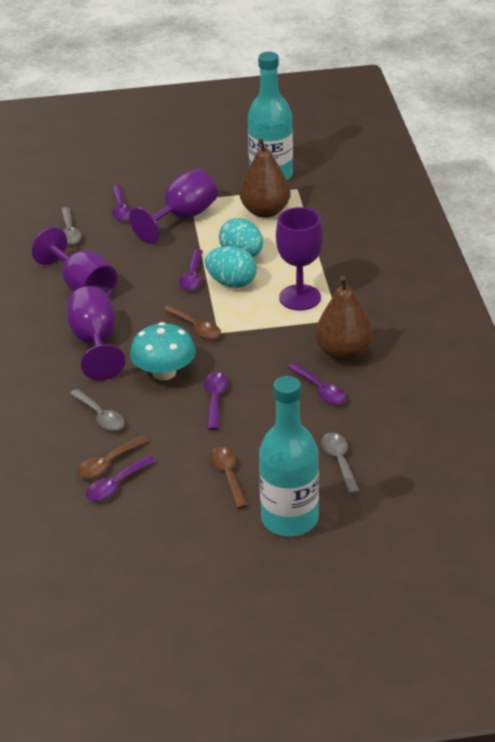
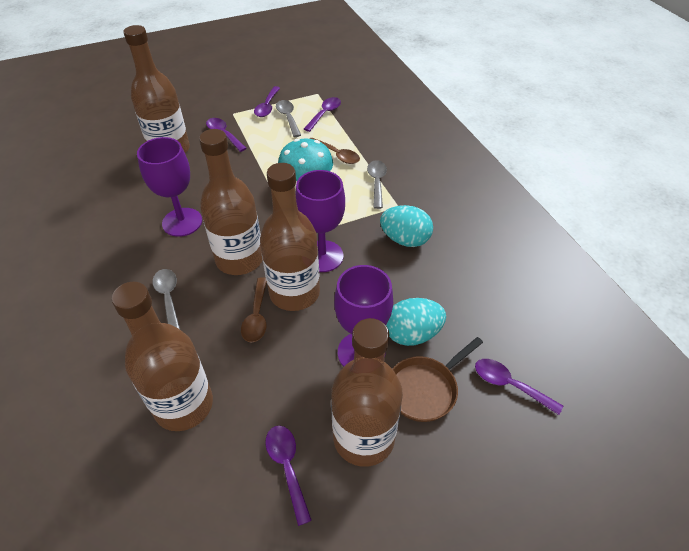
brown bottle: none = 0 -> [112,282,213,431] [123,25,190,153] [199,129,262,275] [260,163,320,311] [331,318,403,467] = 5
brown pan: none = 0 -> [393,337,483,422] = 1
brown pear: [240,138,290,218] [315,276,373,361] = 2 -> none = 0
brown spoon: [77,435,148,479] [163,305,221,339] [209,447,248,509] = 3 -> [241,277,267,343] [310,138,360,164] = 2
purple goblet: [32,227,118,297] [67,286,125,380] [129,168,218,244] [276,207,323,310] = 4 -> [137,137,202,237] [295,170,345,272] [334,265,393,367] = 3
turquoise bottle: [248,52,293,180] [259,376,319,536] = 2 -> none = 0

